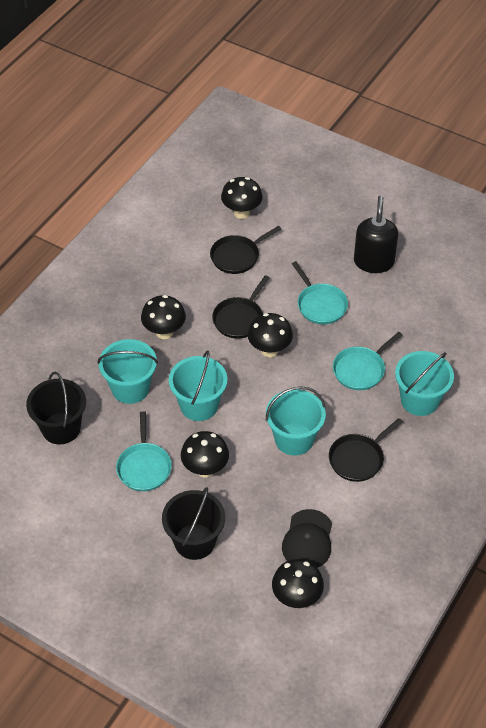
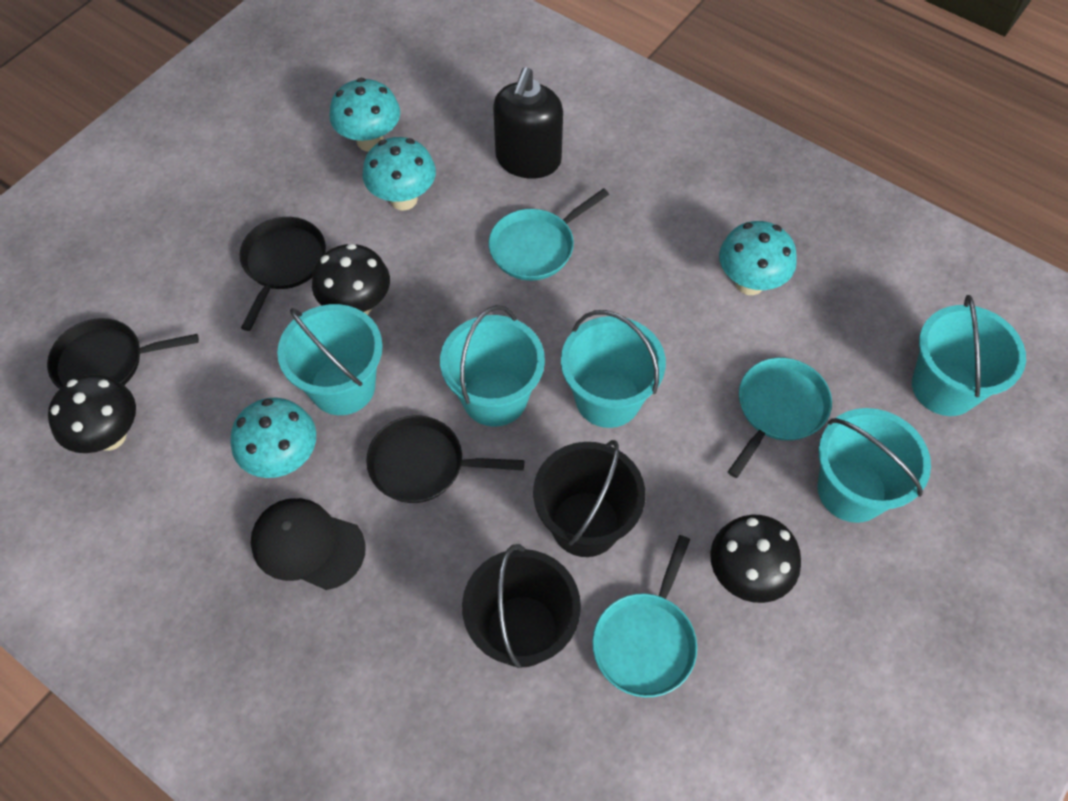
black mushroom: [141,295,186,339] [181,431,229,477] [221,177,263,219] [248,313,293,357] [272,559,324,608] = 5 -> [48,374,136,453] [312,244,390,315] [710,515,801,603] = 3
turquoise bucket: [98,339,158,404] [169,351,228,421] [266,386,326,455] [395,351,454,416] = 4 -> [277,304,383,415] [440,305,545,427] [561,310,666,428] [818,408,931,523] [912,295,1026,416] = 5
turquoise mushroom: none = 0 -> [231,397,316,478] [330,78,400,152] [362,137,436,211] [719,221,797,295] = 4

